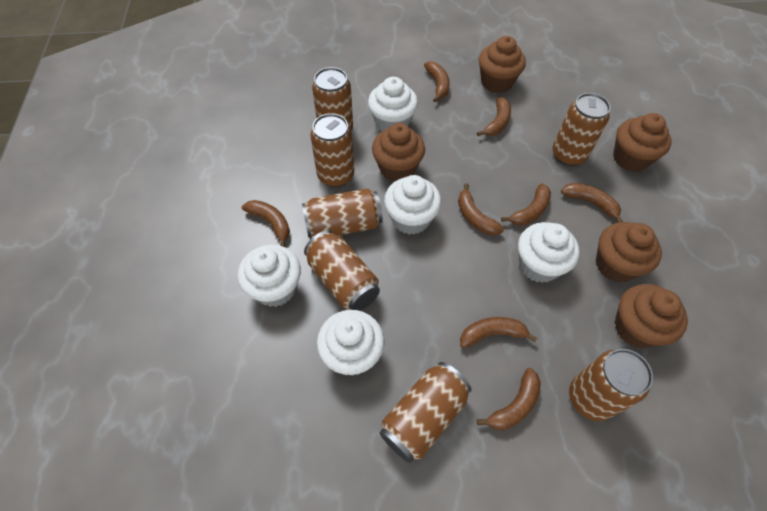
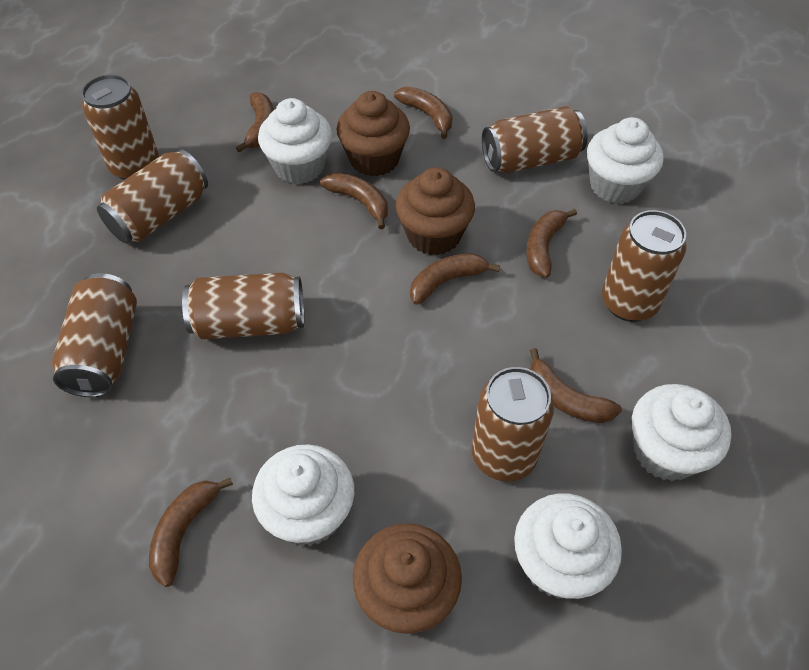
brown banana: [242,200,290,247] [424,61,450,102] [458,183,504,235] [460,317,537,348] [477,97,511,136] [477,368,541,430] [501,183,551,226] [561,183,623,222] = 8 -> [149,478,233,587] [236,92,274,152] [320,172,388,229] [394,86,453,139] [410,253,500,305] [526,209,577,277] [530,348,622,423] = 7
brown cupcake: [372,123,425,181] [479,36,526,93] [596,222,662,283] [613,113,672,172] [615,284,688,348] = 5 -> [336,91,410,176] [353,523,462,634] [396,167,475,255] = 3

